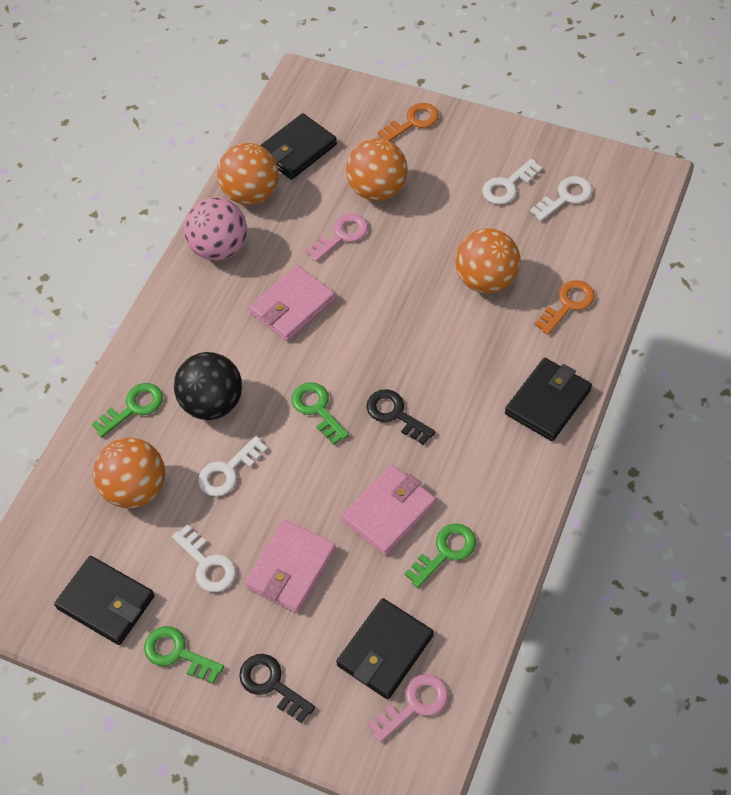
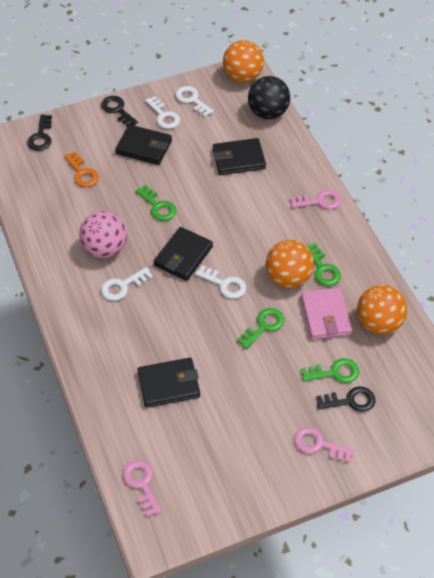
black key: [239,654,315,723] [367,389,436,445] = 2 -> [27,114,52,151] [101,96,138,126] [316,386,375,412] = 3
orange ball: [93,438,165,508] [217,143,279,205] [346,139,408,201] [455,228,520,293] = 4 -> [223,40,264,82] [266,240,314,288] [357,285,407,335] = 3
orange key: [377,103,439,141] [535,280,595,335] = 2 -> [64,151,99,187] = 1
pink key: [305,214,368,262] [368,674,448,742] = 2 -> [123,460,162,517] [290,189,342,209] [294,427,354,463] = 3
pink wallet: [245,520,336,613] [249,265,335,341] [342,465,436,555] = 3 -> [301,287,352,340] = 1

